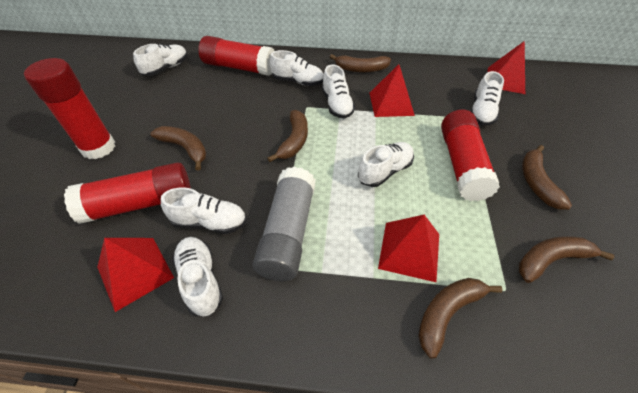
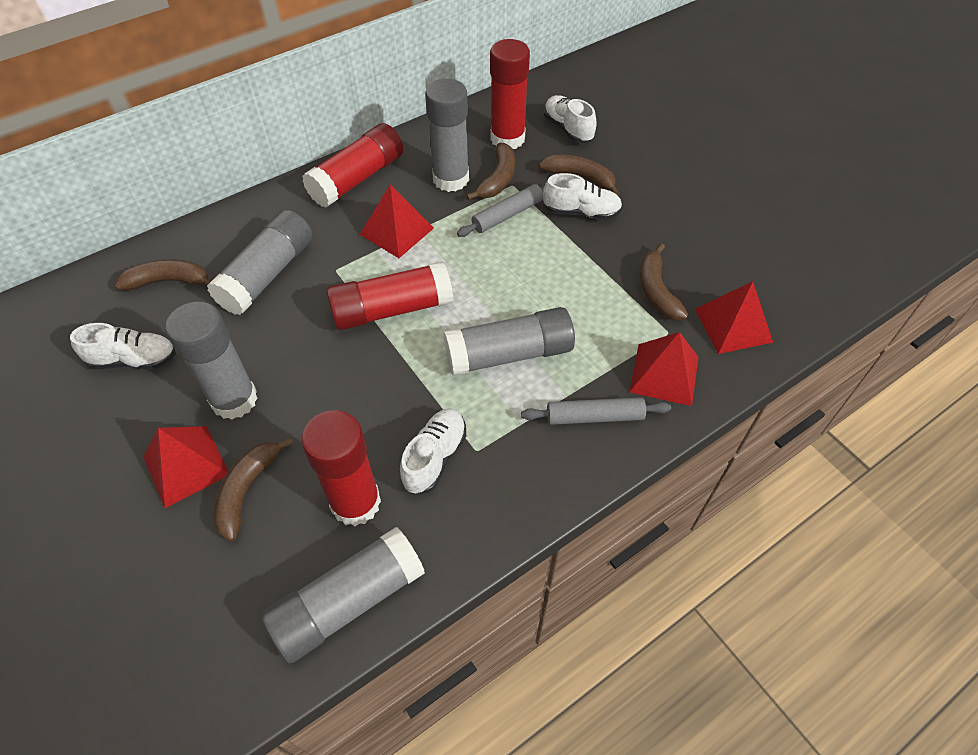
brown banana: [150,126,206,171] [267,110,308,162] [330,54,391,73] [418,278,503,359] [519,236,614,283] [522,145,572,210] = 6 -> [115,260,211,290] [213,438,293,542] [466,143,515,200] [539,155,620,196] [640,243,688,320] = 5
grey glue stick: [253,167,316,281] = 1 -> [165,302,258,420] [207,210,313,315] [261,527,425,663] [425,79,469,192] [443,307,575,376] = 5
grey rolling pin: none = 0 -> [457,184,545,237] [521,397,671,425] = 2
white shoe: [133,44,188,76] [161,188,246,234] [172,237,223,317] [269,50,324,86] [322,65,355,118] [358,142,414,187] [470,71,504,126] = 7 -> [70,323,176,369] [400,408,466,494] [543,173,622,220] [544,95,596,143] = 4

